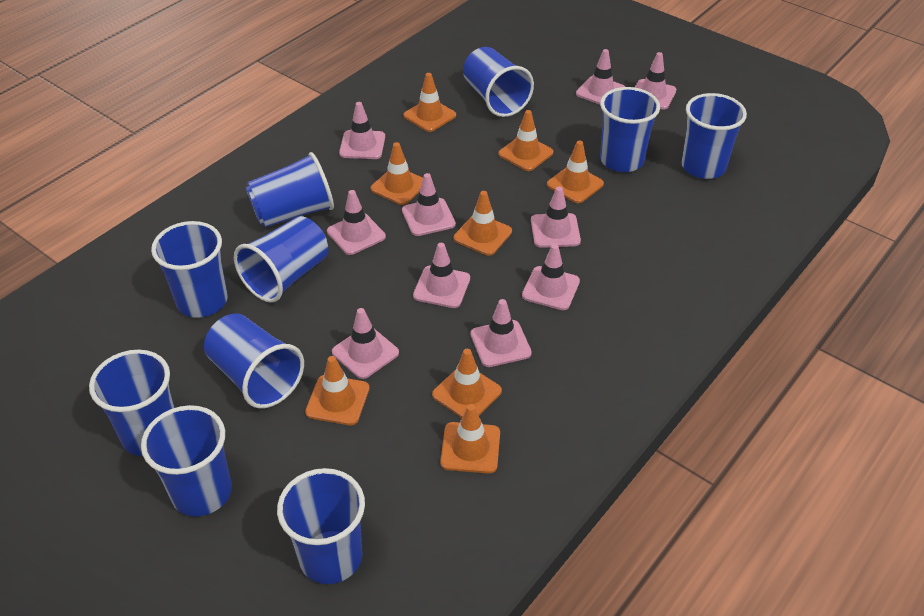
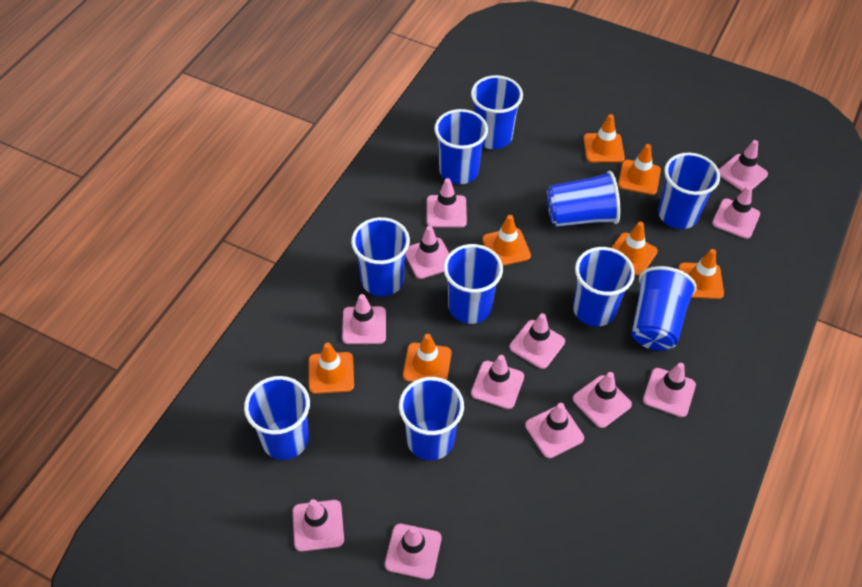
orange traffic cone: [305,356,369,425] [371,142,423,205] [403,73,456,132] [432,349,502,418] [440,404,500,474] [454,191,512,256] [498,110,553,171] [547,141,604,203] = 8 -> [309,343,354,394] [403,334,451,382] [482,215,531,266] [584,114,625,163] [611,222,658,276] [618,144,661,195] [679,249,724,299] = 7
pink traffic cone: [327,190,386,255] [332,308,399,379] [339,102,385,159] [402,173,456,236] [413,243,470,308] [471,299,532,367] [522,244,580,310] [531,187,581,248] [576,49,625,105] [635,52,676,110] = 10 -> [293,499,344,552] [342,294,386,344] [385,524,442,579] [405,226,449,279] [427,178,467,228] [471,355,524,409] [510,313,565,369] [525,403,584,458] [573,372,632,428] [643,363,696,417] [712,186,760,239] [719,140,768,191] = 12

